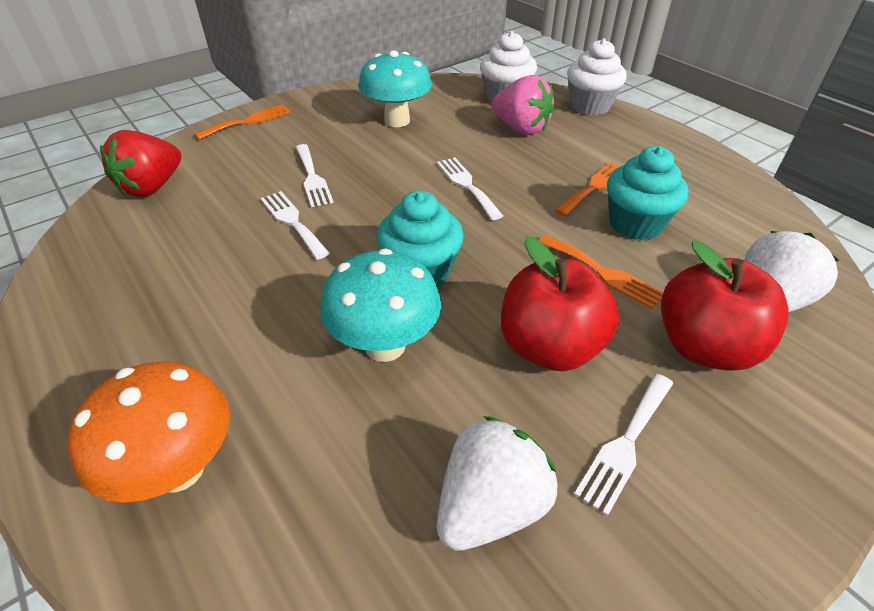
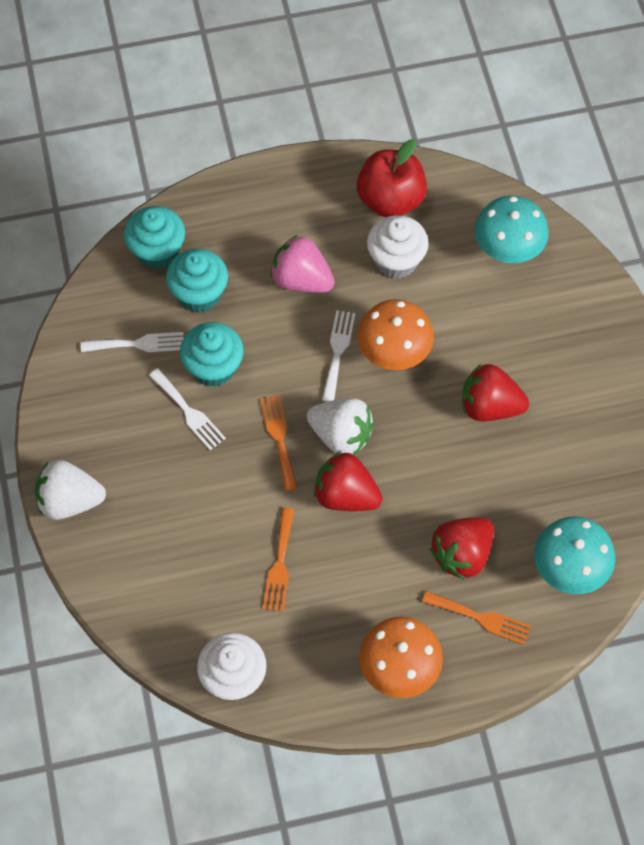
orange mushroom: [67,362,230,503] = 1 -> [357,299,434,370] [359,617,443,698] = 2
red apple: [501,236,620,371] [661,241,789,371] = 2 -> [357,139,427,217] = 1
red strawberry: [100,130,181,197] = 1 -> [314,451,383,511] [430,517,494,580] [462,364,529,421] = 3
turquoise cupcake: [377,191,464,288] [607,146,688,240] = 2 -> [124,206,185,269] [166,249,228,313] [180,322,244,387] = 3
white fork: [261,191,330,260] [295,144,334,207] [437,158,503,220] [574,374,674,516] = 4 -> [81,332,184,352] [149,369,226,450] [322,310,356,402] = 3

